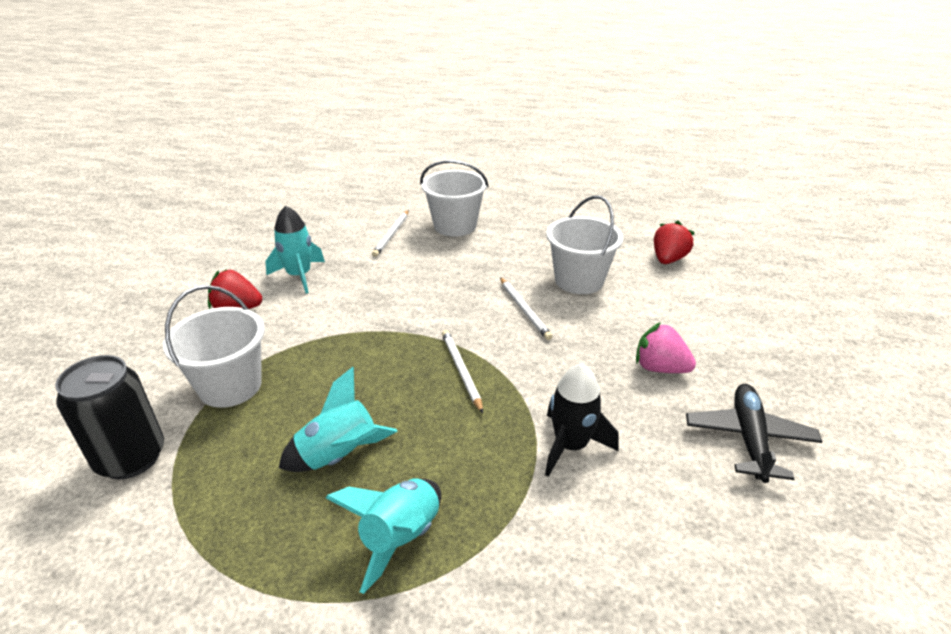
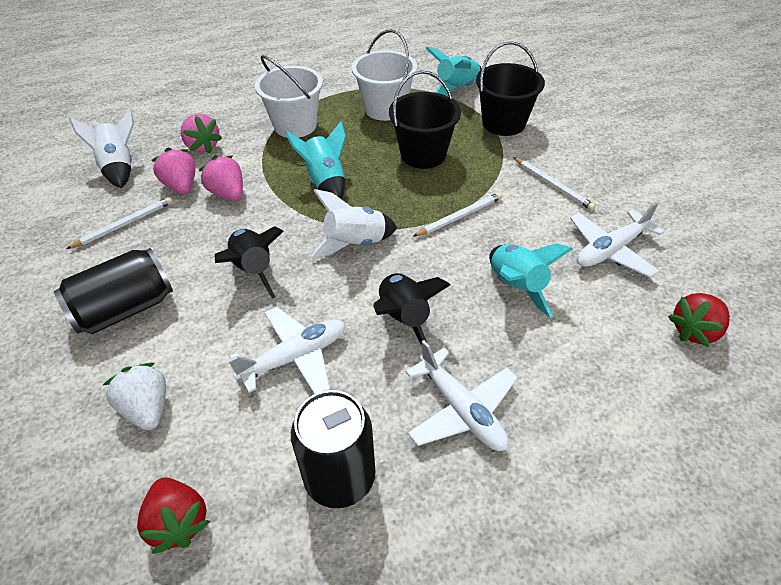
black bucket: none = 0 -> [389,70,461,169] [476,41,545,136] = 2
black can: [55,355,164,479] = 1 -> [54,248,173,334] [291,390,375,508] = 2
black plane: [686,384,822,483] = 1 -> none = 0
black rocket: [545,364,619,477] = 1 -> [215,226,284,299] [373,273,451,345] = 2
pink strawberry: [636,322,696,373] = 1 -> [151,147,195,194] [181,114,222,154] [199,155,243,201] = 3
white bucket: [163,285,265,408] [420,160,488,237] [546,195,623,294] = 3 -> [255,55,323,138] [352,29,417,121] = 2
white plane: none = 0 -> [228,307,345,394] [405,340,518,451] [570,202,665,277] = 3
white rocket: none = 0 -> [69,109,134,188] [311,189,397,257] = 2
white strawberry: none = 0 -> [103,363,166,430] = 1

